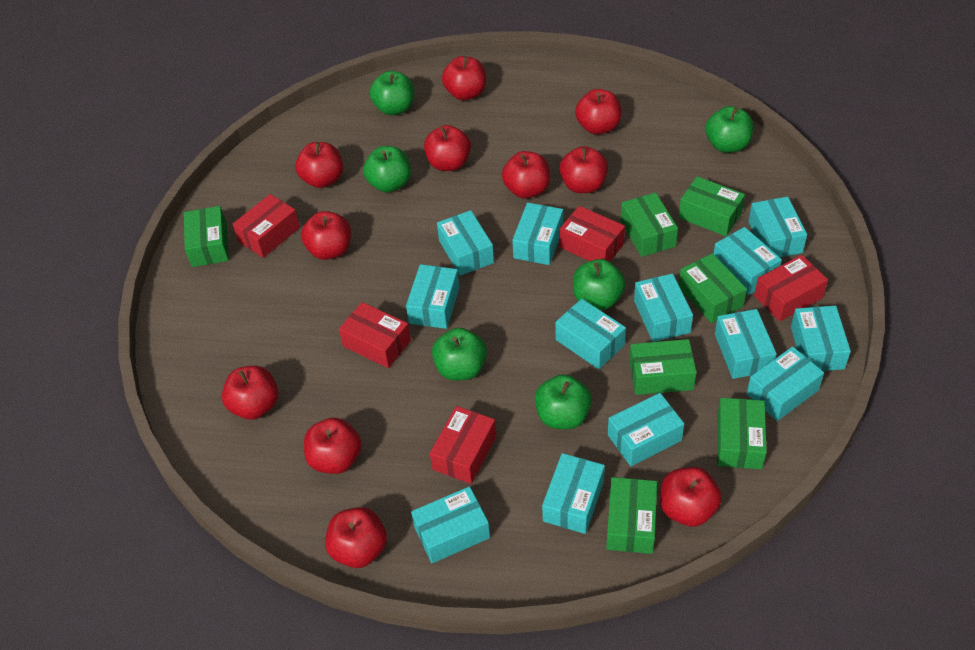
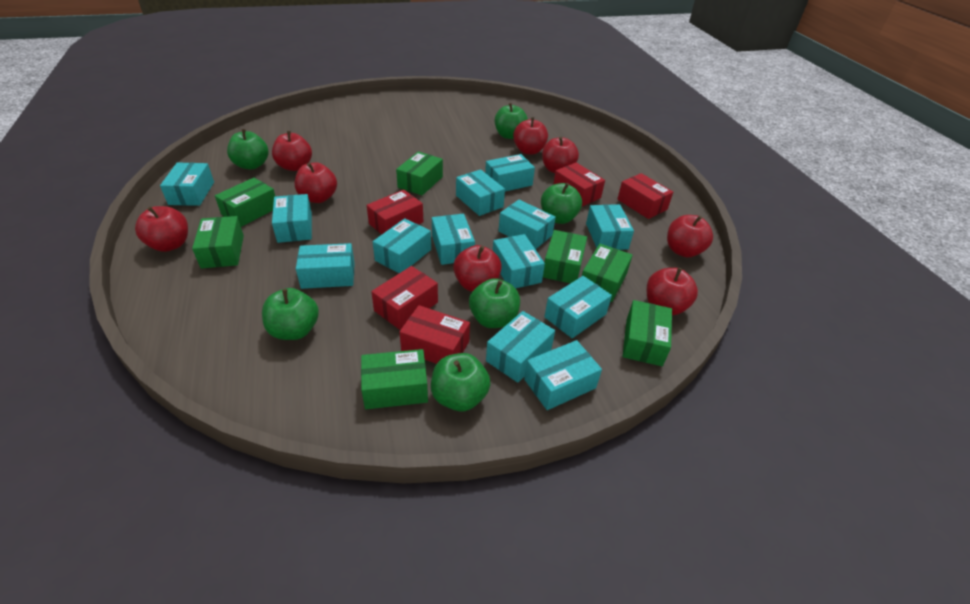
red apple: [222,366,278,419] [296,142,343,188] [301,211,351,260] [304,418,362,474] [325,507,387,568] [424,125,471,171] [442,56,486,100] [502,151,550,198] [559,146,608,193] [575,89,621,135] [660,467,722,527] = 11 -> [135,206,188,252] [272,131,312,171] [295,162,337,203] [453,245,502,292] [513,117,548,155] [542,137,579,173] [647,268,698,315] [667,215,713,258] = 8

